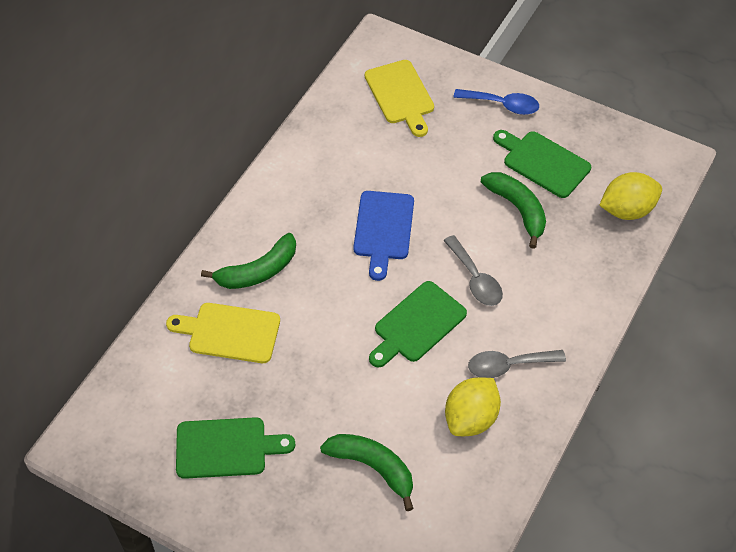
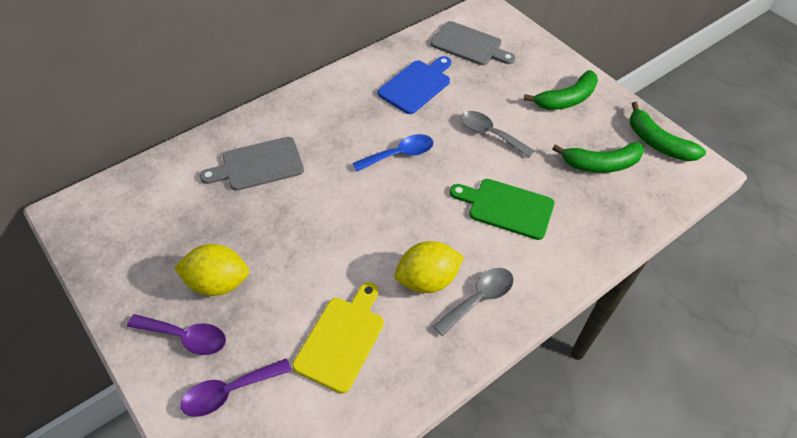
green cutting board: [176,417,295,479] [369,281,467,368] [493,130,591,198] = 3 -> [450,179,555,240] = 1
grey cutting board: none = 0 -> [200,137,304,191] [431,21,516,65] = 2
purple spoon: none = 0 -> [127,314,226,355] [181,359,291,417] = 2
yellow cutting board: [166,303,280,363] [365,60,434,137] = 2 -> [293,282,384,393] = 1

